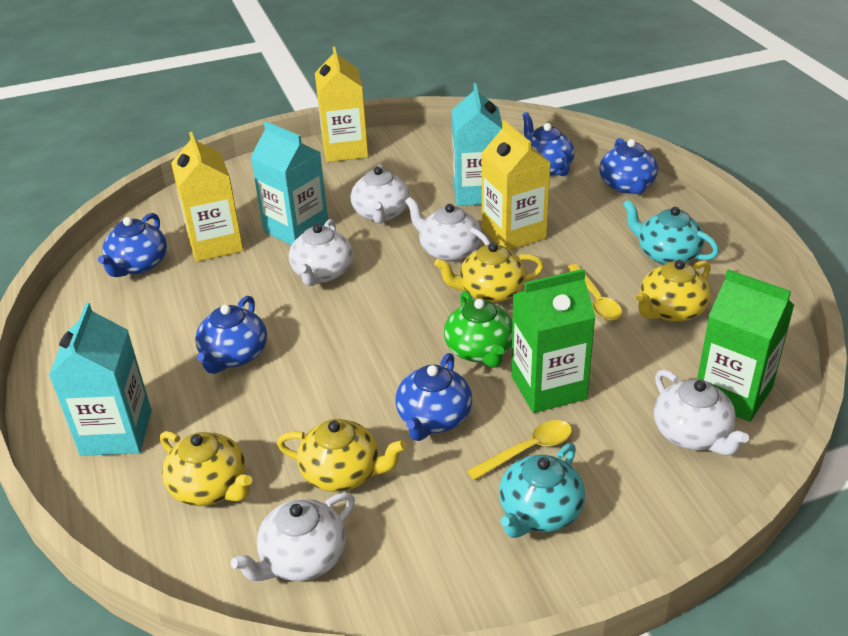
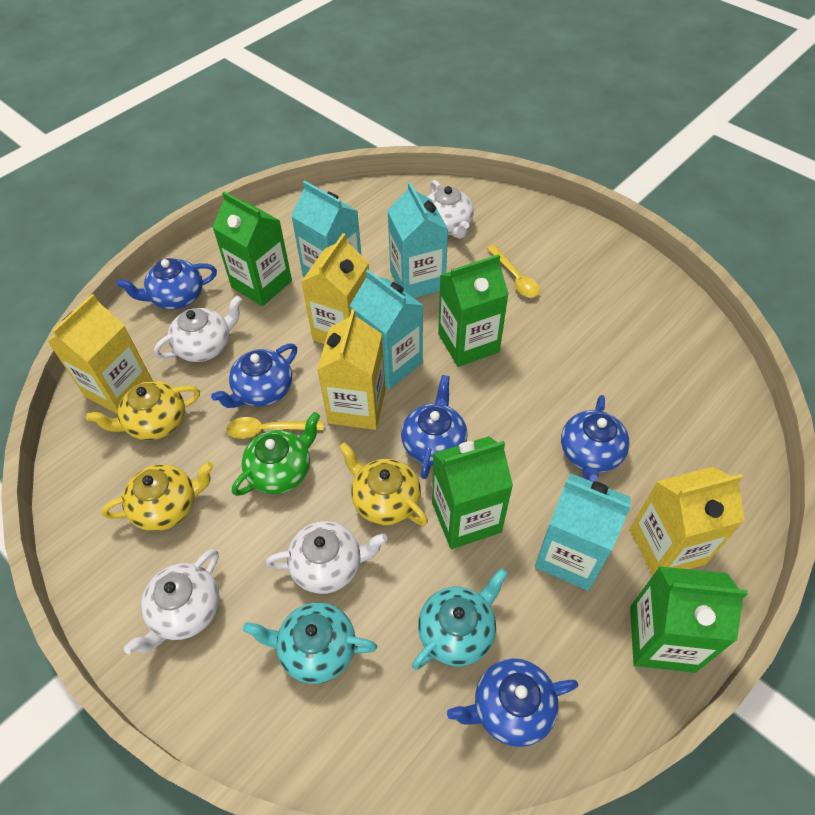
green carton: [511,269,596,413] [697,269,794,422] = 2 -> [212,191,292,306] [432,436,513,549] [438,254,509,367] [630,566,748,673] = 4
turquoise carton: [49,303,152,456] [250,121,328,245] [452,83,502,206] = 3 -> [291,181,361,277] [350,270,423,389] [387,182,448,298] [535,473,631,591] = 4
white teapot: [231,492,355,581] [289,219,353,286] [351,164,410,224] [405,197,490,262] [654,370,749,456] = 5 -> [124,549,220,654] [154,295,242,362] [265,521,387,594] [427,180,474,239] = 4
yellow carton: [171,132,243,262] [315,47,368,162] [482,120,551,250] = 3 -> [47,294,153,414] [301,233,369,344] [317,309,385,430] [630,467,745,575] = 4
yellow teapot: [160,431,252,506] [277,419,406,492] [435,242,544,303] [636,260,711,322] = 4 -> [86,381,200,440] [102,462,214,531] [339,442,428,526] = 3

